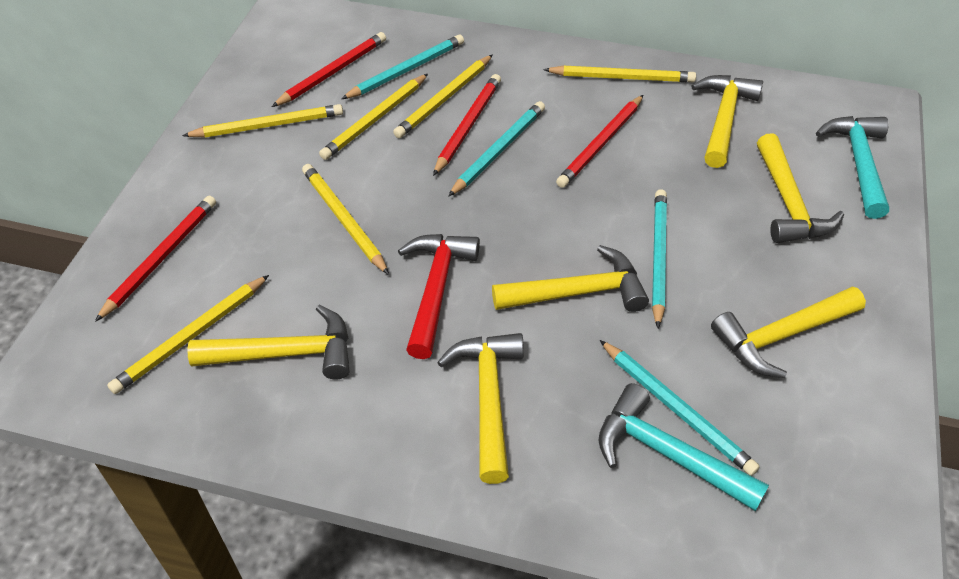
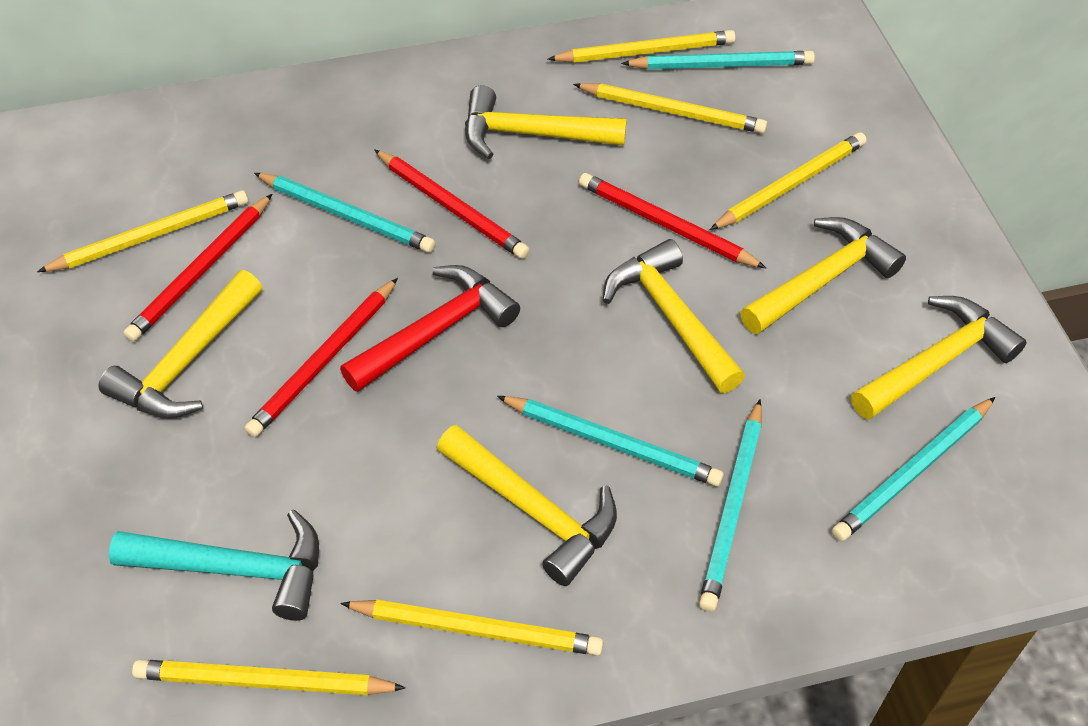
turquoise hammer: [599,383,769,511] [816,116,889,219] = 2 -> [109,510,319,621] = 1
turquoise pencil: [341,34,464,99] [448,101,545,197] [600,340,760,476] [652,189,667,328] = 4 -> [254,173,436,253] [497,396,724,487] [621,51,815,69] [699,399,762,612] [832,397,995,542] = 5

